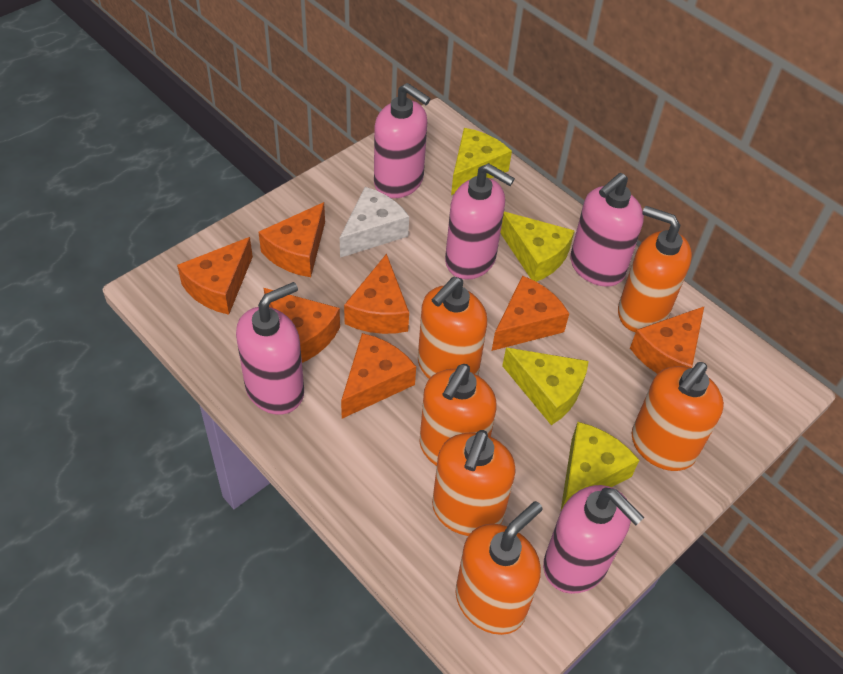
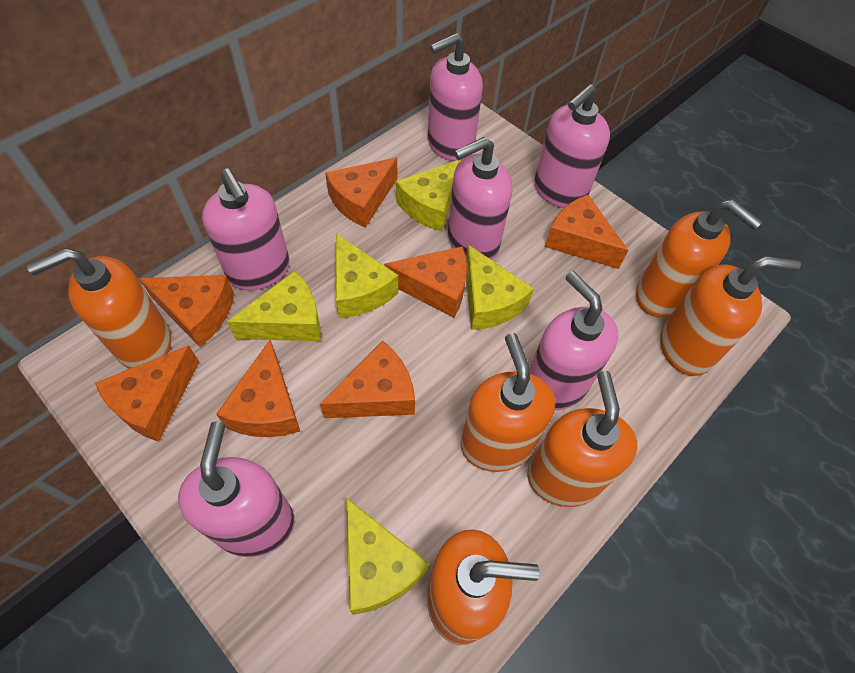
pink soap dispenser: [236,282,304,415] [374,83,431,198] [445,163,515,280] [543,485,644,594] [570,173,644,287] = 5 -> [178,421,295,557] [202,168,290,290] [428,33,483,161] [448,137,512,260] [530,271,618,411] [534,84,610,208] = 6
white cheese: [340,187,409,258] = 1 -> none = 0
yellow cheese: [451,128,512,195] [500,212,575,282] [502,348,589,425] [560,422,639,512] = 4 -> [227,271,321,341] [336,233,398,318] [346,498,429,615] [396,159,462,231] [466,245,534,330] = 5

